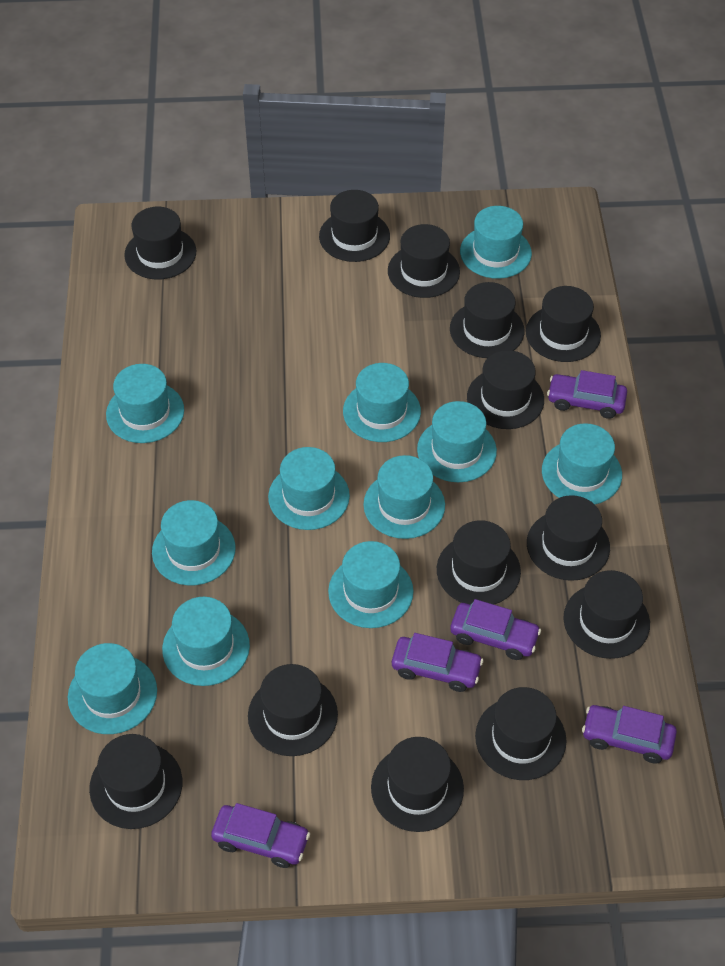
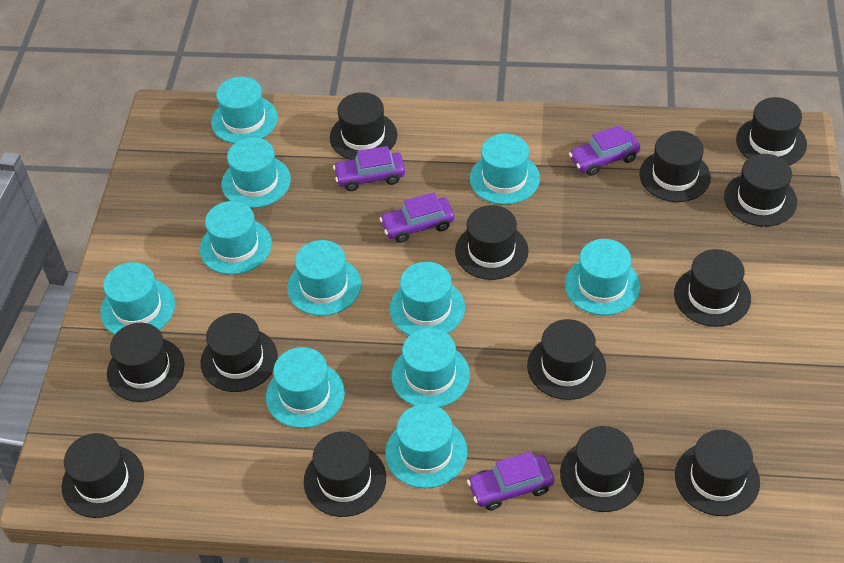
purple car: [211,803,310,868] [392,633,483,692] [450,599,541,660] [547,370,627,419] [582,705,677,763] = 5 -> [333,146,405,191] [379,192,454,243] [467,452,554,510] [569,125,641,176] = 4

